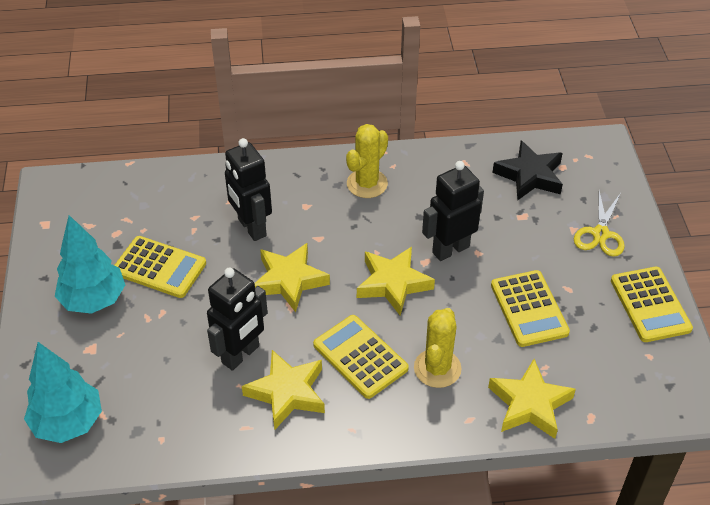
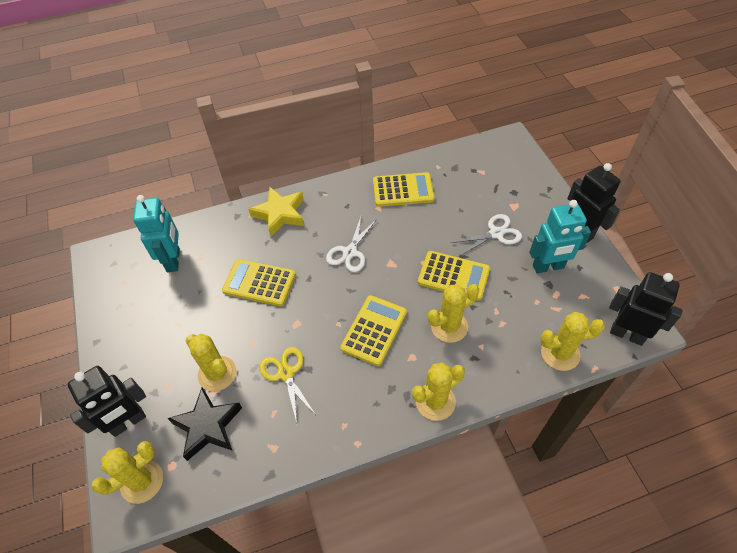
turquoise robot: none = 0 -> [133,195,180,272] [530,200,591,273] = 2
turquoise tree: [24,342,102,443] [55,215,125,314] = 2 -> none = 0
white scissors: none = 0 -> [326,217,377,272] [451,214,522,256] = 2
yellow cactus: [346,124,388,198] [414,308,462,388] = 2 -> [91,441,163,504] [185,334,236,391] [412,363,465,421] [428,284,479,343] [540,312,605,371] = 5
yellow star: [242,350,325,429] [255,243,330,312] [357,246,435,315] [488,359,576,439] = 4 -> [248,187,304,237] = 1

